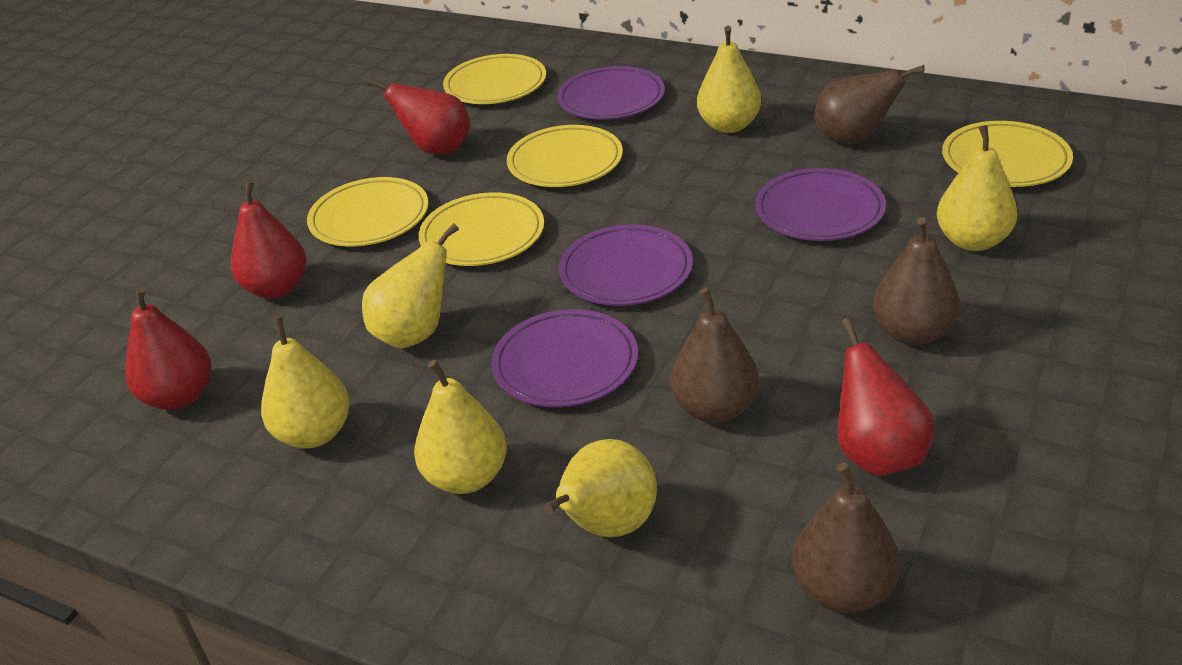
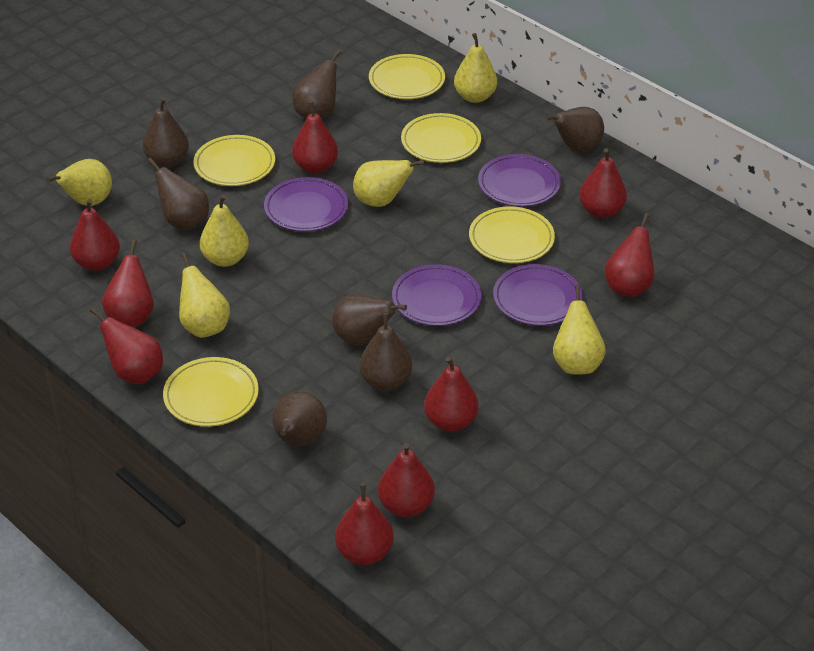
brown pear: [670,288,759,423] [792,463,900,613] [814,65,924,144] [873,217,960,345] = 4 -> [143,97,189,168] [147,157,209,230] [272,391,327,446] [292,50,342,119] [332,294,407,345] [359,313,412,391] [545,107,604,152] = 7
red pear: [125,286,211,410] [231,180,307,299] [367,78,471,155] [838,318,934,476] = 4 -> [70,199,120,271] [90,307,163,384] [102,240,154,327] [292,101,338,174] [335,483,394,565] [378,443,435,517] [424,356,478,432] [579,148,627,218] [605,213,654,297] = 9

